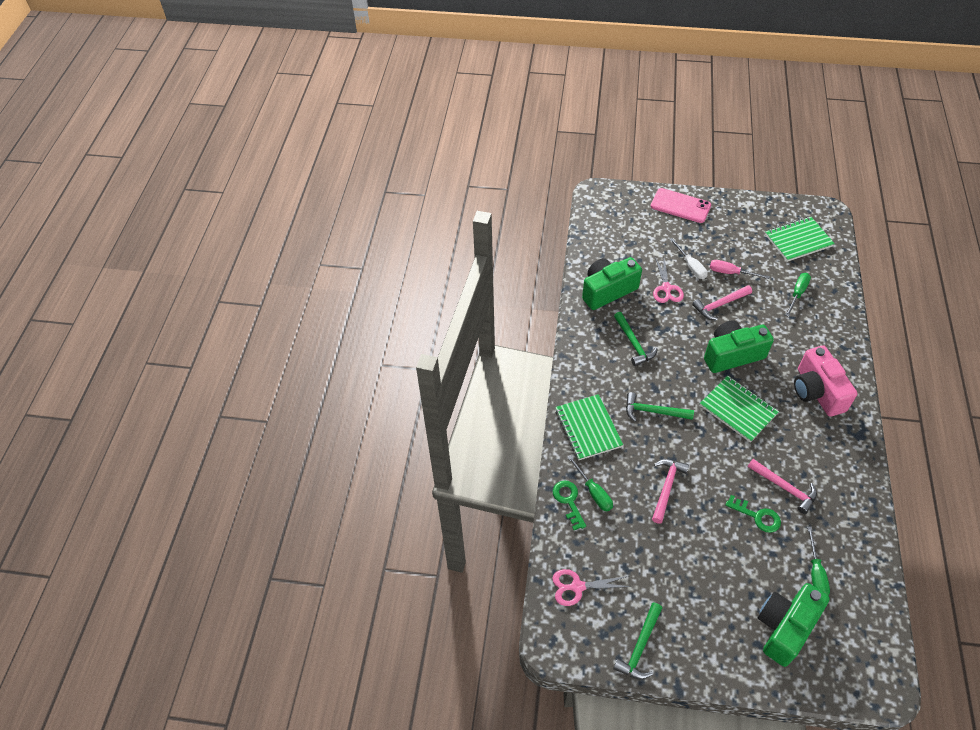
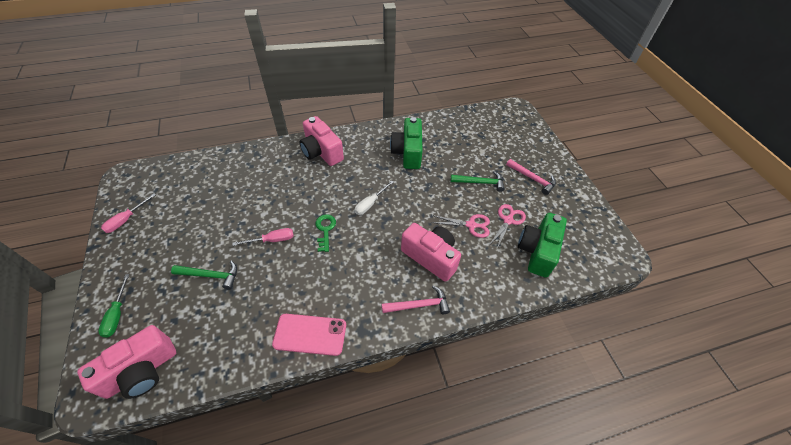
green camera: [582,257,642,310] [704,320,774,373] [758,583,830,667] = 3 -> [390,117,423,169] [518,213,567,277] = 2
green hammer: [613,602,662,680] [614,312,658,366] [626,392,694,422] = 3 -> [171,261,237,290] [450,171,505,192] = 2
green key: [553,481,586,530] [725,495,781,533] = 2 -> [315,214,336,252] = 1
green notebook: [555,394,623,460] [700,376,779,442] [765,217,835,262] = 3 -> none = 0
green screwdriver: [567,455,613,512] [786,273,811,317] [807,527,830,595] = 3 -> [98,274,130,338] = 1
pink camera: [794,345,857,417] = 1 -> [77,325,176,399] [299,116,344,166] [401,223,461,282] = 3
pink hammer: [652,459,689,524] [692,285,752,320] [748,459,817,514] = 3 -> [382,285,450,314] [506,159,556,195] = 2
pink screwdriver: [710,260,770,279] = 1 -> [101,193,156,233] [232,228,294,246] = 2

